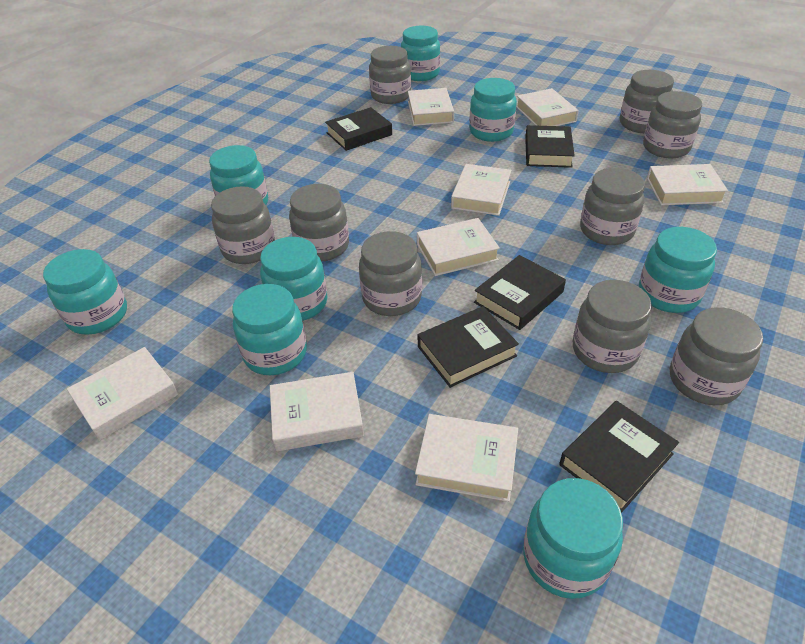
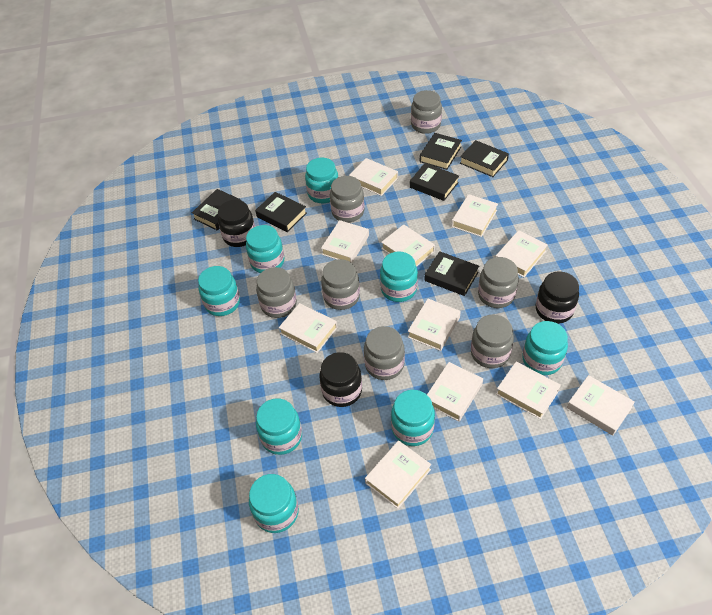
black book: [325,107,392,151] [418,306,519,388] [474,255,566,330] [525,125,575,168] [559,401,679,513] = 5 -> [192,189,241,231] [255,192,307,232] [410,163,459,201] [420,133,462,170] [424,251,479,296] [460,140,509,177] = 6
black jar: none = 0 -> [218,200,255,247] [319,352,362,407] [535,271,579,324] = 3
grey jar: [211,186,275,264] [289,184,349,261] [359,231,422,316] [369,46,411,104] [573,280,652,373] [580,168,645,245] [620,70,674,133] [643,91,702,158] [670,307,763,405] = 9 -> [256,267,297,318] [321,259,360,310] [330,176,365,222] [364,326,405,380] [411,90,442,134] [471,314,514,368] [478,257,519,308] = 7
white book: [67,347,178,441] [270,372,364,451] [408,88,454,126] [415,414,518,502] [417,218,500,276] [451,164,512,216] [516,88,579,126] [647,164,728,205] = 8 -> [279,303,338,353] [321,220,369,263] [349,158,398,196] [365,440,431,509] [381,224,435,267] [408,299,461,351] [427,362,483,421] [452,194,498,237] [496,230,548,277] [496,361,561,419] [567,375,635,436] = 11

